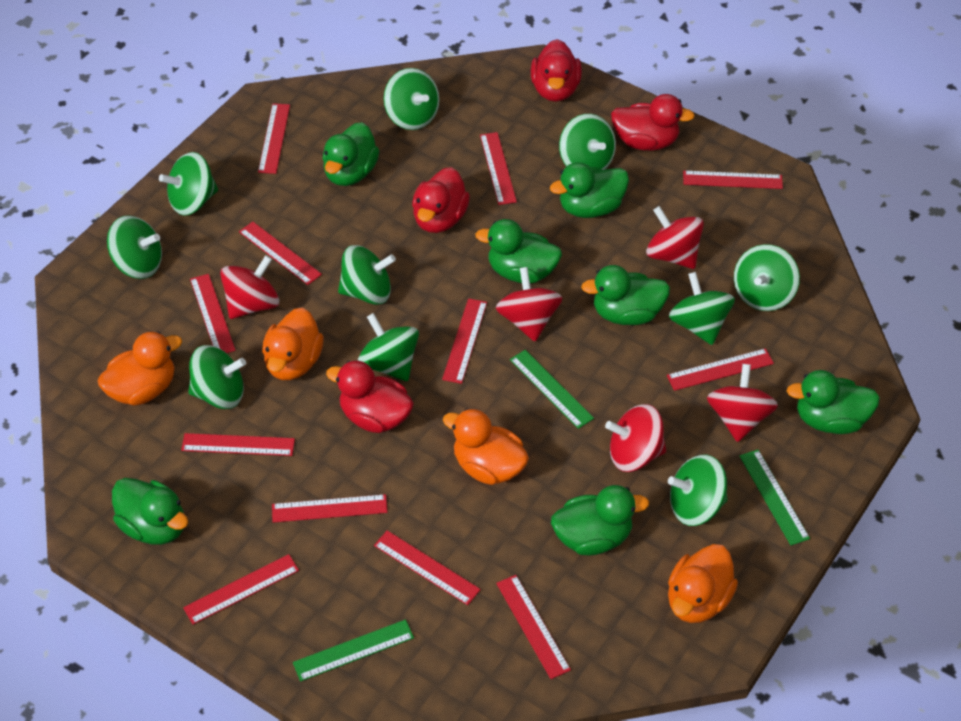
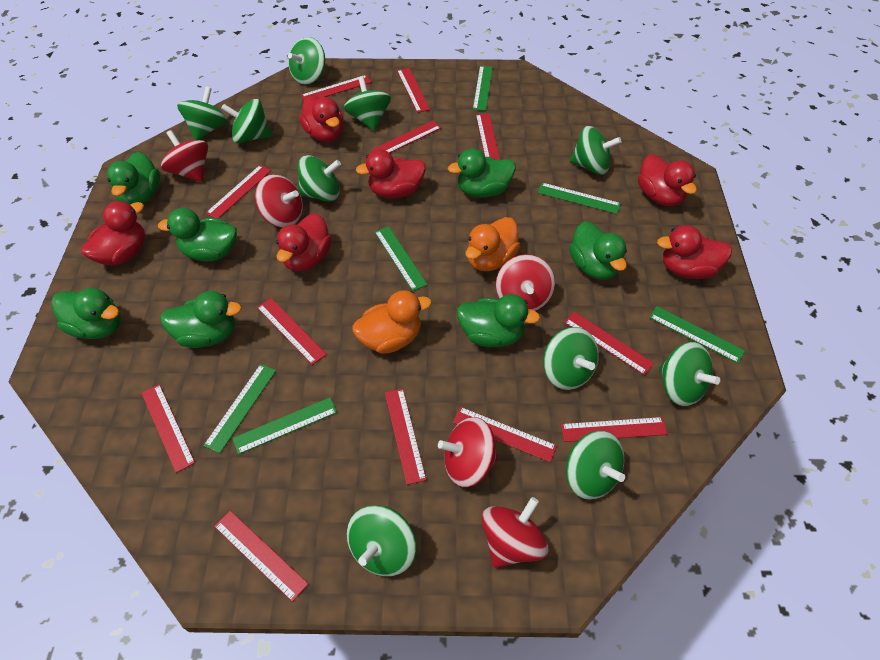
green ruler: [293,619,414,681] [510,350,594,429] [740,450,810,545] = 3 -> [203,364,276,453] [232,397,337,455] [375,226,428,291] [473,66,493,111] [537,183,621,214] [649,306,745,363] = 6
orange duck: [97,331,182,406] [262,308,324,380] [443,408,529,485] [668,544,738,623] = 4 -> [352,290,432,354] [465,217,520,271] = 2
red duck: [326,361,414,433] [412,167,470,233] [530,39,582,102] [611,94,695,151] = 4 -> [81,201,145,266] [276,213,332,271] [299,95,343,142] [356,149,426,198] [638,154,697,206] [657,225,732,279] = 6

